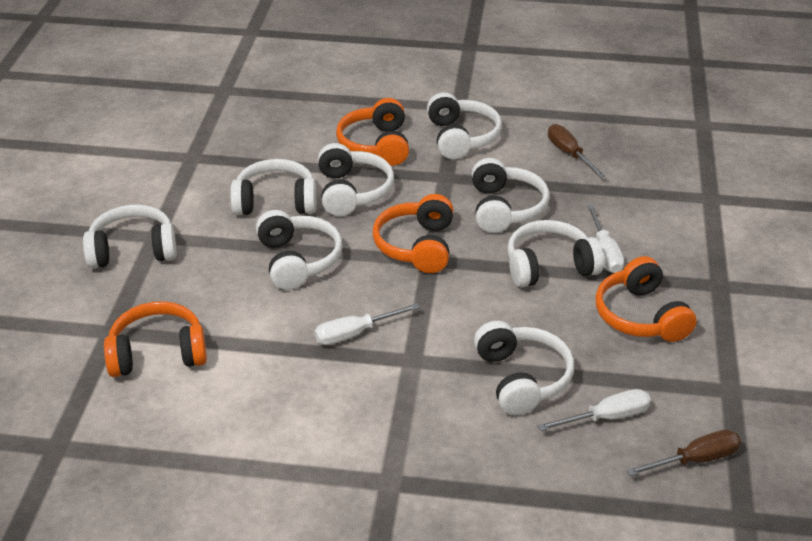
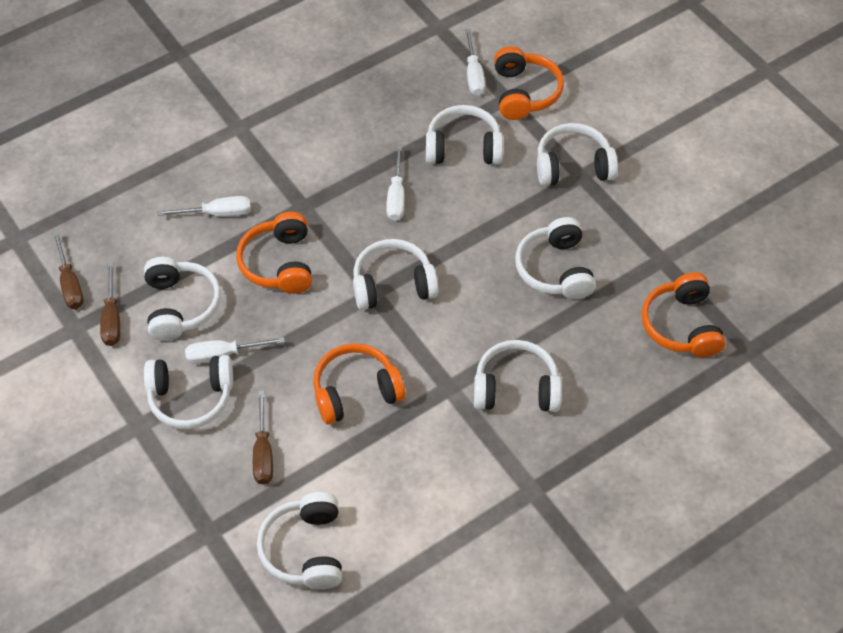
brown screwdriver: [548,124,605,178] [626,430,741,476] = 2 -> [53,232,84,309] [100,262,120,346] [253,391,273,485] = 3
white screwdriver: [314,303,420,345] [538,389,651,431] [587,205,624,273] = 3 -> [157,196,251,217] [185,337,285,364] [386,146,405,221] [465,29,485,96] = 4

